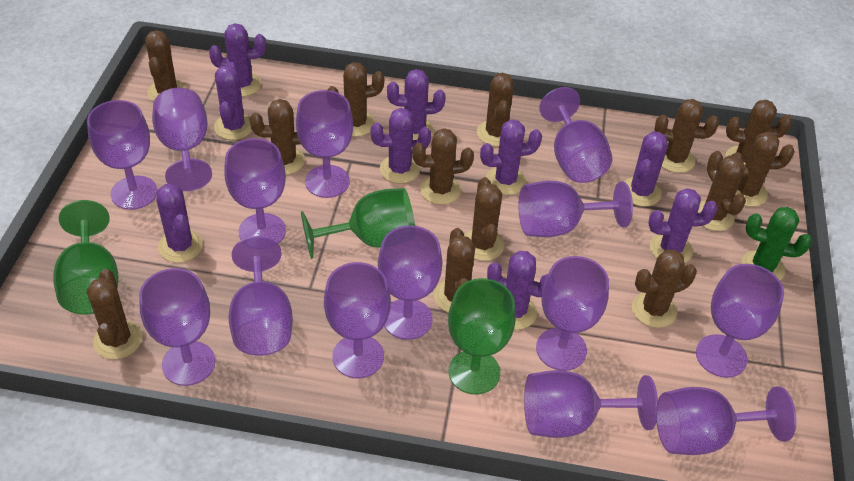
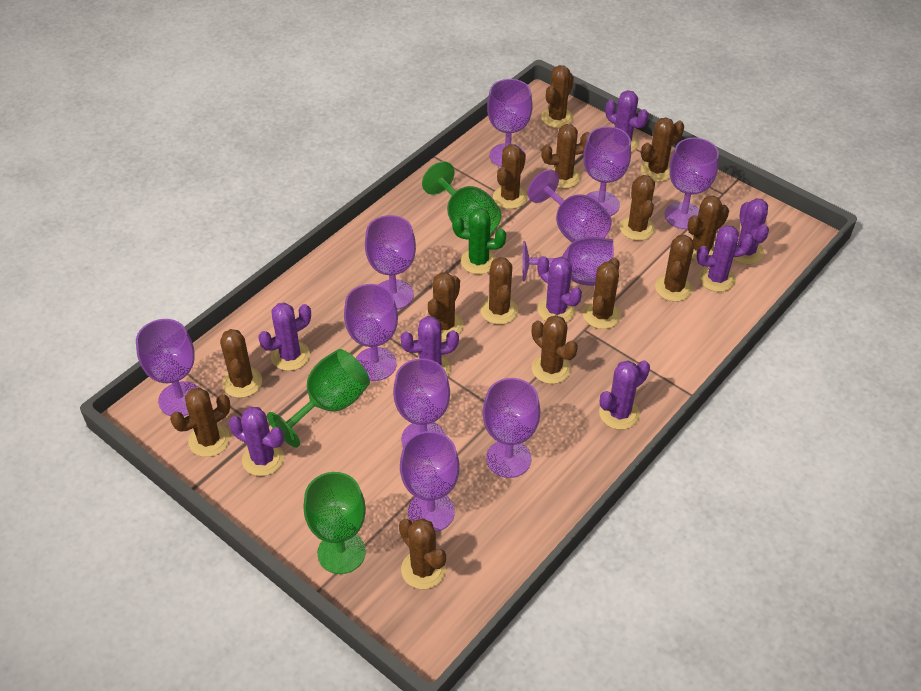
brown cactus: [87,269,142,359] [145,30,186,102] [250,99,305,175] [328,62,384,137] [412,128,474,205] [434,228,475,313] [464,177,504,261] [477,72,514,147] [632,249,697,328] [654,99,719,173] [697,151,746,231] [726,100,792,165] [731,132,795,207] = 13 -> [170,387,230,457] [220,329,262,398] [399,518,446,589] [428,272,464,340] [481,257,518,325] [493,144,527,209] [532,315,578,384] [541,65,574,128] [541,124,590,188] [583,257,621,329] [620,175,655,241] [640,118,684,182] [655,235,694,302] [687,195,729,261] = 14
purple cactus: [157,184,203,263] [209,23,266,97] [214,62,252,140] [370,108,431,184] [387,69,446,140] [480,119,542,195] [487,251,548,330] [624,131,668,207] [648,188,718,263] = 9 -> [229,407,284,476] [258,302,311,371] [400,316,459,377] [537,256,582,323] [599,360,650,430] [605,90,648,153] [696,225,754,292] [733,198,769,264] = 8
purple goblet: [87,100,157,210] [139,268,215,386] [152,88,212,191] [224,138,286,243] [229,236,293,356] [296,90,353,198] [324,262,391,378] [378,225,442,340] [518,181,633,237] [524,370,658,438] [536,256,609,371] [539,87,612,183] [656,386,797,455] [696,264,784,378] = 14 -> [136,319,198,416] [344,284,398,381] [365,215,416,310] [393,358,450,446] [400,431,459,532] [483,378,540,478] [487,79,533,167] [523,237,614,286] [528,170,612,242] [583,126,631,216] [665,138,719,229] = 11

